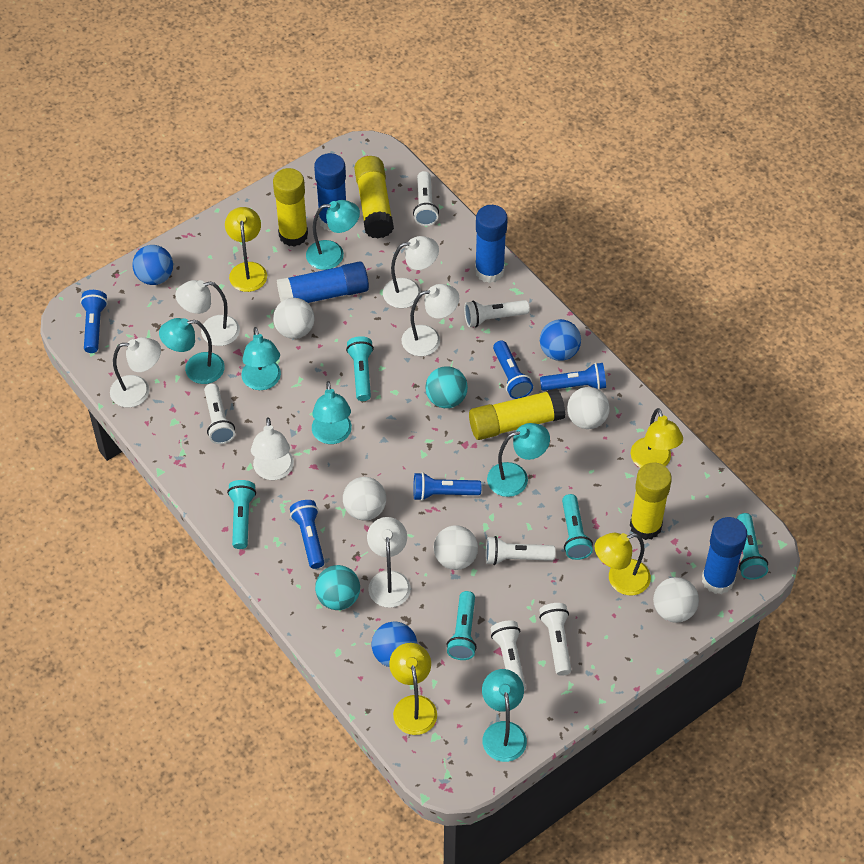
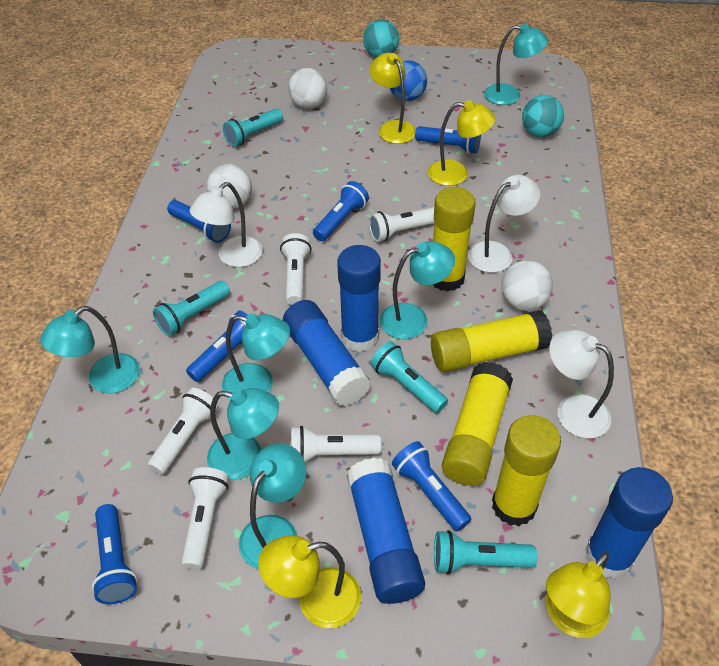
blue ball: [132,245,173,285] [372,622,417,667] [540,319,581,361] = 3 -> [390,60,427,101] = 1
blue flashlight: [80,290,108,353] [290,500,324,569] [413,472,482,501] [493,340,533,399] [540,363,606,391] = 5 -> [92,504,137,604] [167,200,231,243] [186,310,248,382] [313,181,369,241] [392,441,471,531] [415,126,481,154] = 6
turquoise flashlight: [227,480,256,549] [346,336,374,401] [446,591,477,660] [562,494,593,560] [737,513,768,580] = 5 -> [153,281,230,336] [223,109,283,147] [370,341,448,413] [434,530,537,574] = 4
white ball: [273,298,315,339] [343,477,386,521] [434,525,478,570] [567,387,610,429] [653,577,699,623] = 5 -> [207,164,252,209] [288,68,327,109] [501,260,553,311] = 3
white flashlight: [204,383,235,444] [413,171,439,226] [464,300,530,327] [486,536,556,565] [490,620,526,691] [539,603,571,676] = 6 -> [148,388,219,475] [181,467,229,570] [280,233,312,305] [291,426,381,462] [369,207,435,242] = 5
white lamp: [110,337,161,408] [176,280,240,346] [251,417,294,480] [367,517,411,608] [383,236,439,308] [401,284,459,356] = 6 -> [190,182,263,267] [468,175,540,273] [549,330,614,438] = 3

